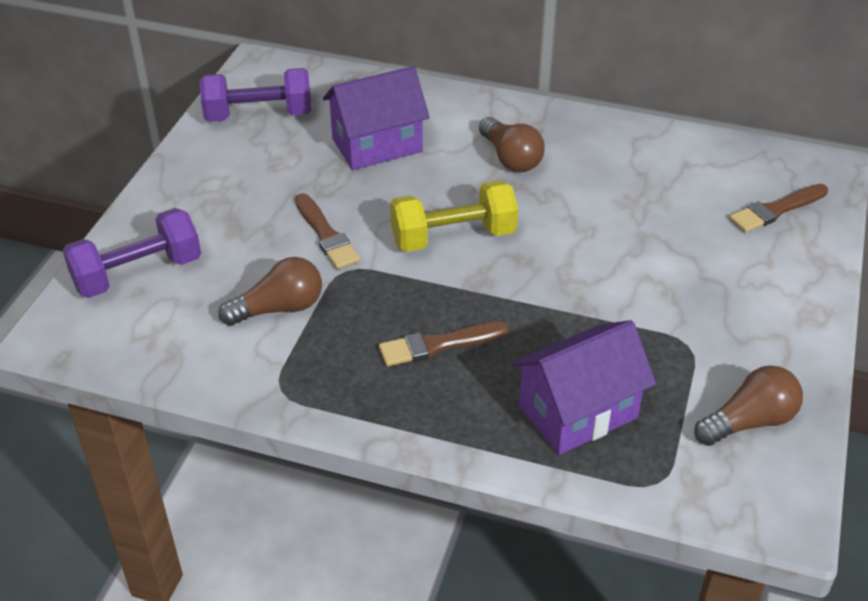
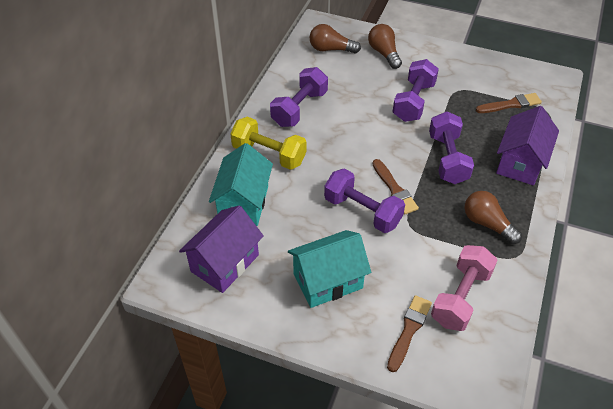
pink dumbbell: none = 0 -> [431,245,498,331] = 1
purple dumbbell: [62,208,201,298] [199,68,312,122] = 2 -> [270,67,328,127] [324,168,405,233] [393,59,439,122] [429,111,474,184] = 4
turquoise house: none = 0 -> [209,143,273,226] [288,230,371,308] = 2

